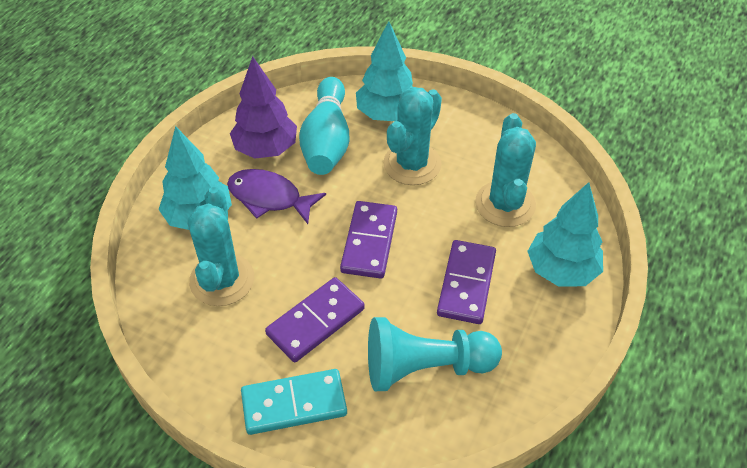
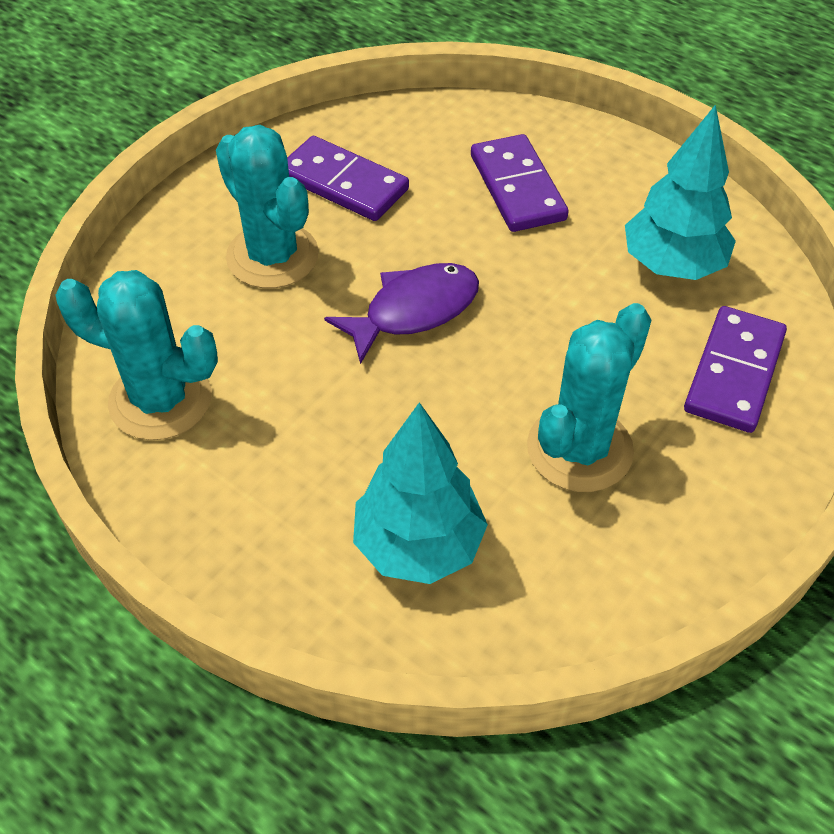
purple tree: [230,56,297,159] = 1 -> none = 0
turquoise bowling pin: [299,77,349,175] = 1 -> none = 0
turquoise domino: [241,369,347,435] = 1 -> none = 0
turquoise pawn: [368,317,502,391] = 1 -> none = 0
turquoise tree: [159,126,232,230] [356,21,413,121] [527,182,603,287] = 3 -> [353,402,488,584] [625,104,736,280] = 2

